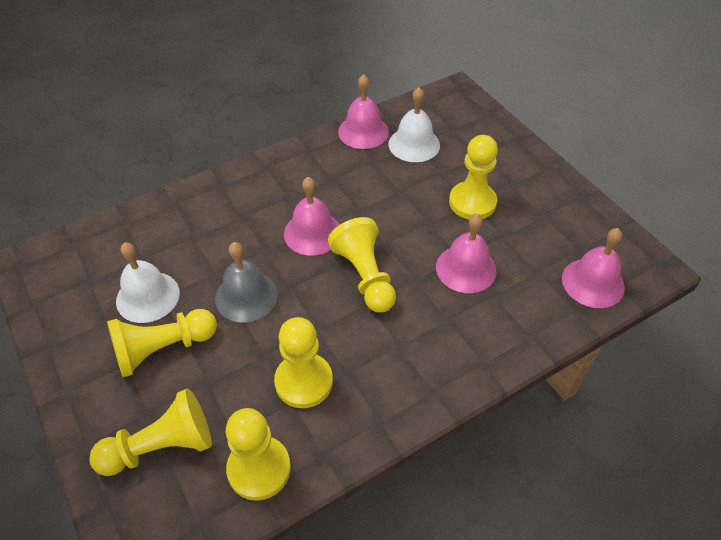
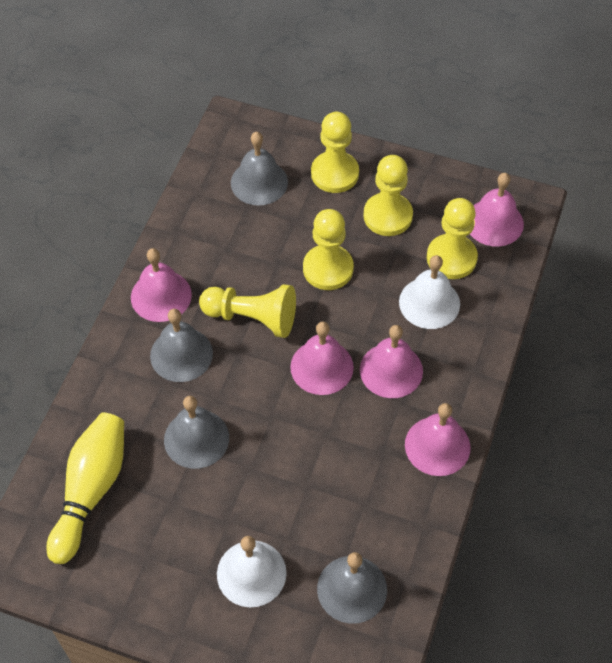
grey bell: [215,242,278,323] = 1 -> [150,309,213,382] [164,396,229,469] [231,132,288,206] [317,552,387,624] = 4
pink bell: [284,177,340,256] [338,74,389,149] [436,213,497,293] [562,228,625,308] = 4 -> [131,248,192,322] [290,322,354,395] [360,325,423,398] [405,403,471,476] [470,173,524,247] = 5
yellow bowling pin: none = 0 -> [46,412,124,564] = 1
yellow pawn: [89,389,212,476] [107,309,217,377] [226,408,291,501] [274,317,333,408] [328,217,396,312] [449,135,498,219] = 6 -> [199,284,296,338] [303,209,354,290] [311,112,359,193] [363,155,413,236] [427,198,478,279] = 5

